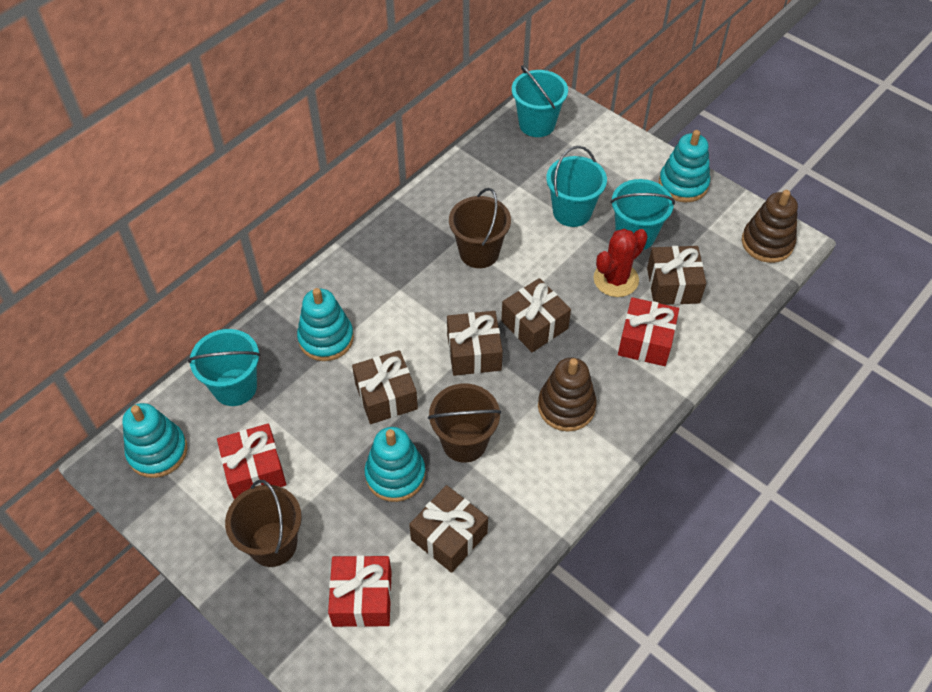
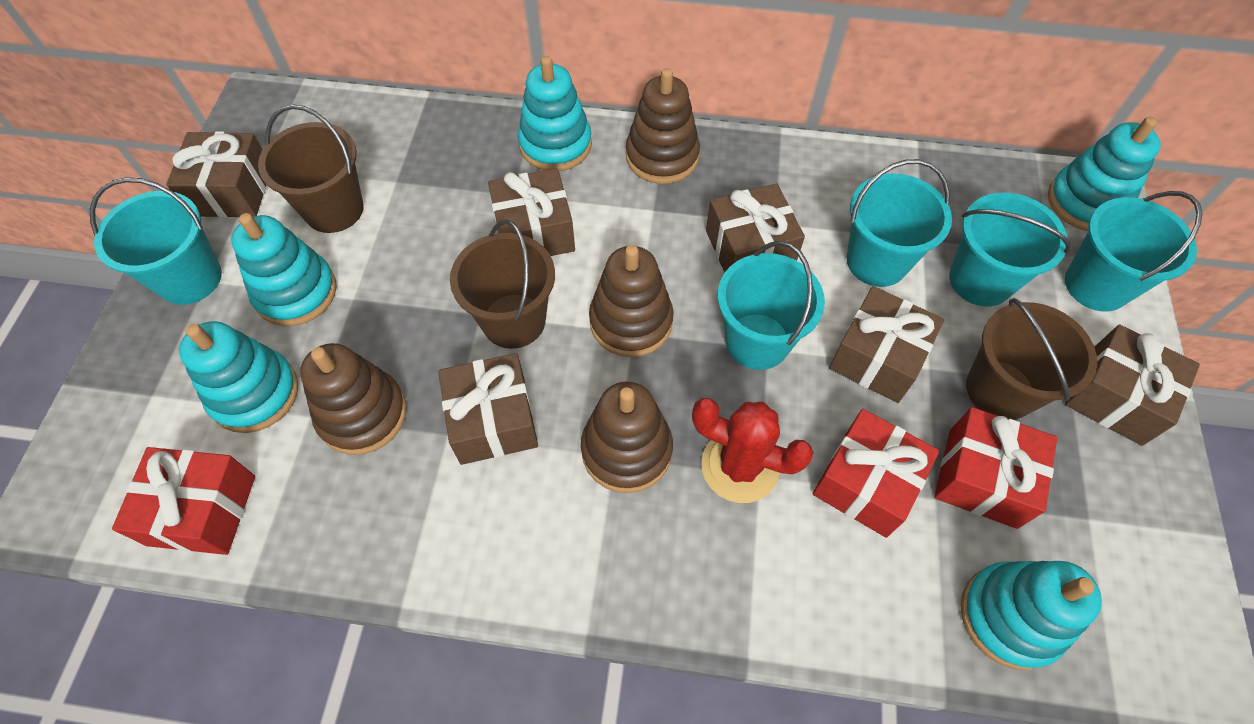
brown gift: [352,350,418,424] [409,485,488,573] [447,311,503,376] [501,278,571,352] [647,246,706,305] = 5 -> [166,131,266,218] [438,353,538,465] [488,168,575,256] [706,183,805,273] [829,286,944,403] [1065,324,1200,446] = 6
brown stacking toy: [538,357,597,431] [742,190,798,263] = 2 -> [300,343,407,455] [581,382,673,493] [589,245,674,357] [626,68,700,184] = 4
turquoise bucket: [188,329,261,406] [512,65,568,137] [546,146,607,227] [610,179,675,250] = 4 -> [90,177,222,305] [718,241,825,370] [847,159,952,287] [949,193,1071,307] [1065,191,1203,312] = 5
turquoise stacking toy: [122,403,188,478] [297,288,354,361] [365,427,426,502] [659,130,710,203] = 4 -> [179,321,298,433] [231,213,337,326] [518,56,592,171] [961,561,1102,670] [1048,117,1161,231] = 5

